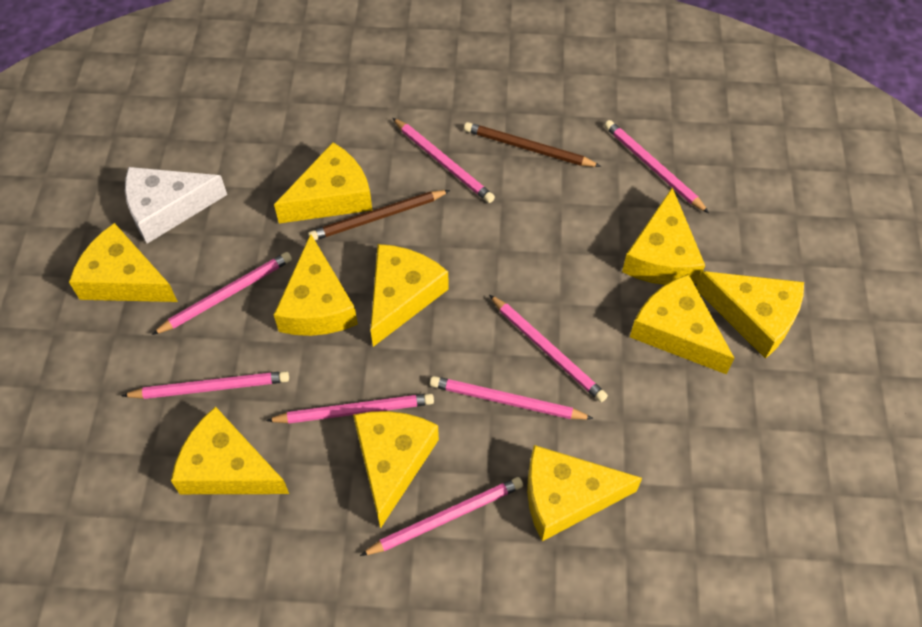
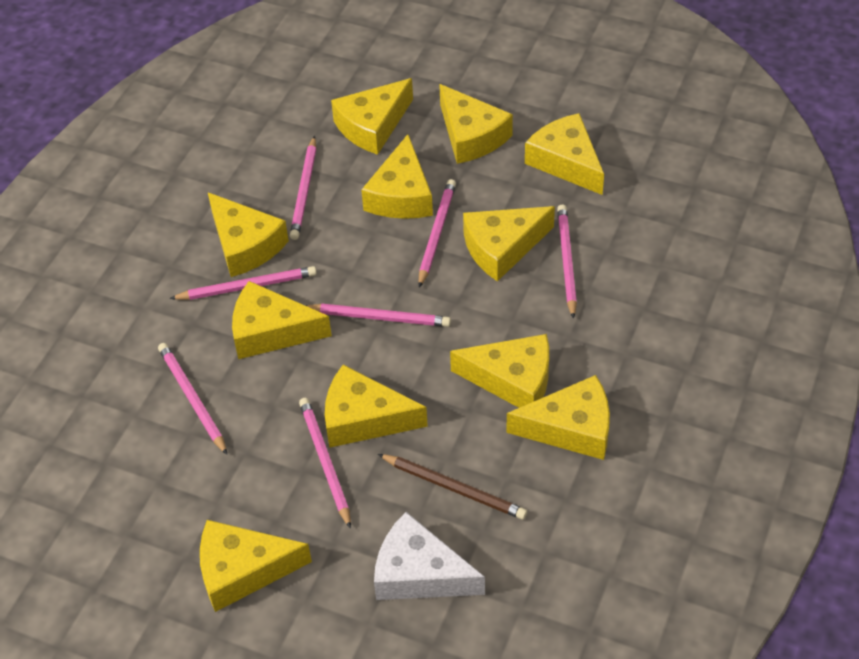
brown pencil: [308,190,450,240] [464,122,601,167] = 2 -> [378,454,527,520] = 1
pink pencil: [121,371,289,399] [152,252,292,335] [266,393,434,423] [360,477,523,556] [393,118,495,203] [430,376,594,420] [489,295,608,402] [604,120,709,213] = 8 -> [158,343,227,455] [169,266,317,300] [290,136,316,240] [299,398,351,529] [306,304,451,327] [418,179,456,288] [557,205,577,319] = 7
yellow cheese: [69,223,178,302] [171,406,289,494] [274,142,372,224] [274,234,358,336] [353,411,439,529] [370,244,449,347] [527,445,642,541] [622,187,705,285] [630,274,735,375] [696,271,804,359] = 10 -> [200,520,312,612] [208,193,289,277] [232,281,332,359] [325,365,428,448] [331,78,413,155] [361,134,433,219] [439,84,513,164] [450,334,549,408] [463,206,555,281] [507,375,610,460] [525,113,604,195] = 11

